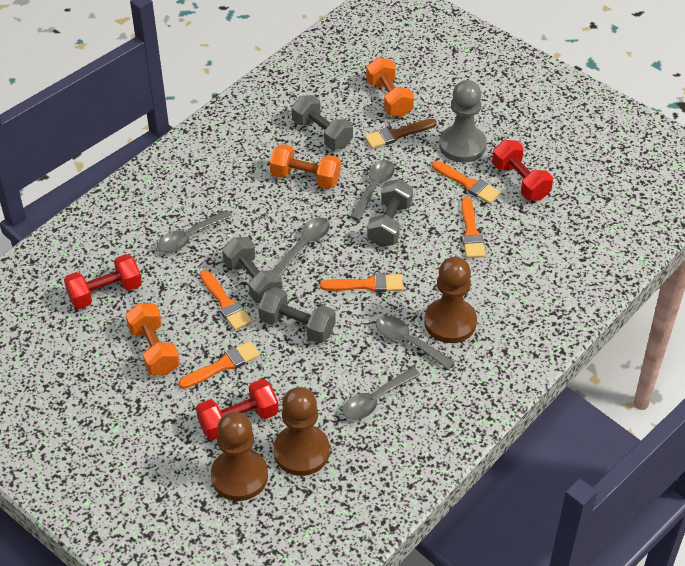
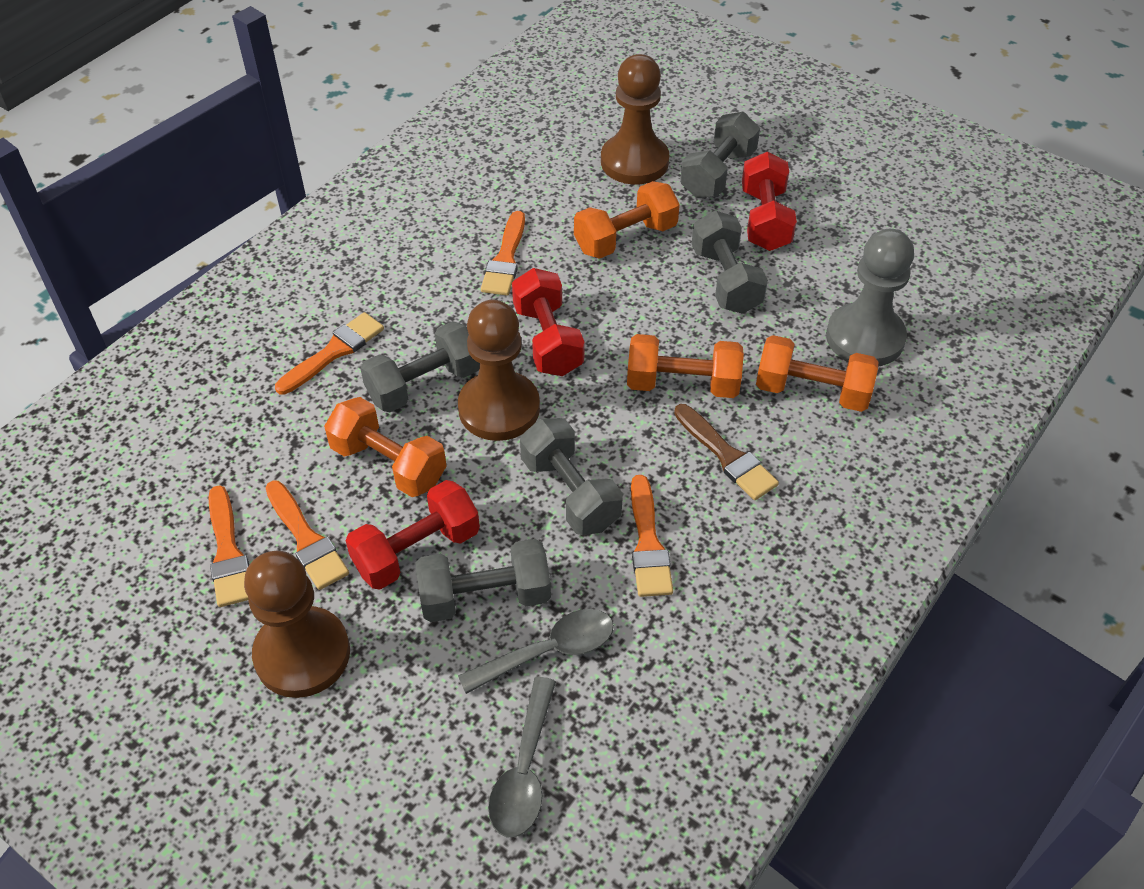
grey dumbbell: [222,237,282,303] [258,287,336,343] [292,95,353,150] [367,179,413,247] = 4 -> [360,321,480,412] [416,539,551,622] [520,418,623,535] [680,112,760,198] [692,211,768,314] = 5
grey spoon: [157,210,232,253] [273,217,330,276] [342,367,420,420] [350,160,395,220] [376,316,455,370] = 5 -> [458,609,614,694] [488,677,556,837] = 2
orange dumbbell: [126,303,180,376] [270,144,341,189] [366,57,414,117] = 3 -> [324,397,446,497] [574,181,680,259] [627,334,744,398] [756,335,878,412] = 4

